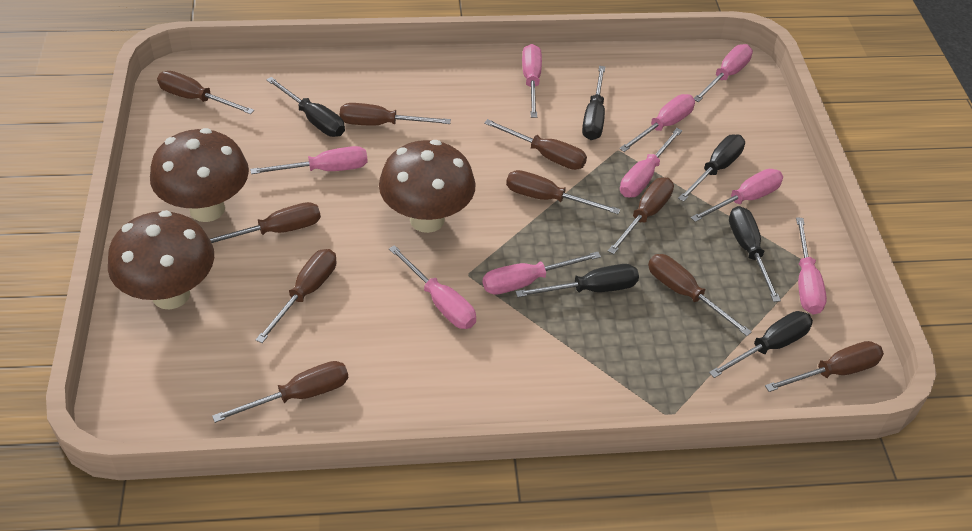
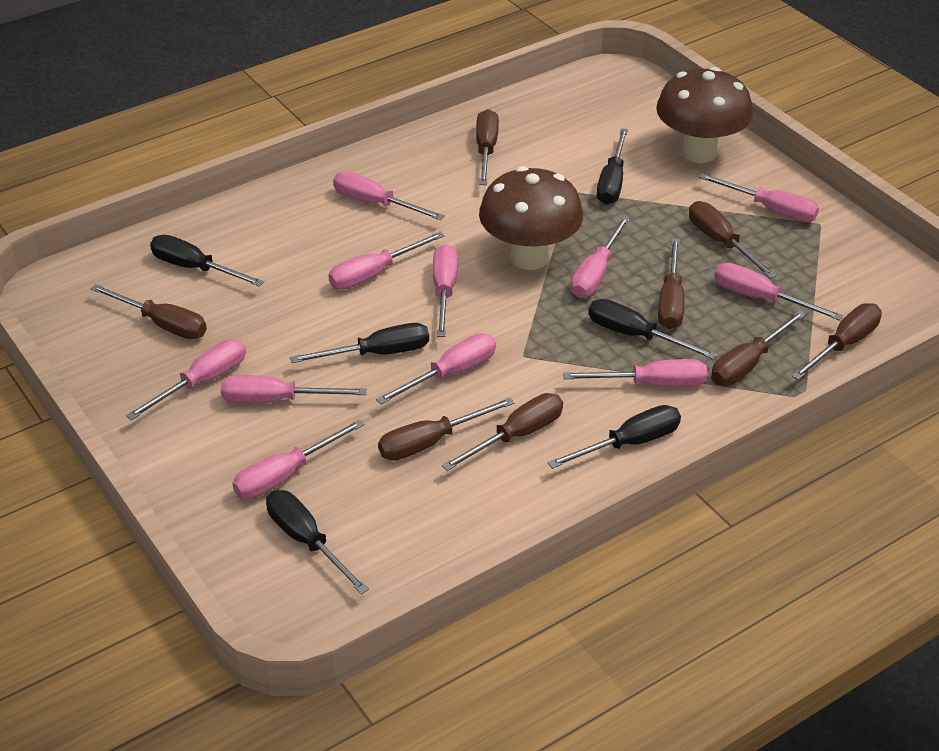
brown mushroom: [108,210,214,309] [150,128,249,222] [379,140,476,233] = 3 -> [479,166,583,270] [656,67,753,163] = 2
brown screwdriver: [157,71,254,114] [210,202,321,243] [212,361,348,423] [256,249,337,343] [340,103,451,126] [484,119,587,170] [506,170,620,214] [608,178,674,254] [648,254,752,336] [765,341,884,392] = 10 -> [91,284,207,339] [378,398,514,461] [442,393,563,471] [476,109,499,185] [658,238,685,329] [689,201,776,279] [711,310,806,386] [792,303,882,380] = 8
pink screwdriver: [250,146,368,174] [389,245,476,329] [483,252,601,295] [522,44,542,118] [619,94,695,152] [620,128,682,197] [690,169,783,222] [694,44,753,102] [796,217,827,315] = 9 -> [126,339,246,420] [221,375,367,404] [232,419,364,499] [328,232,445,290] [333,171,445,220] [376,333,496,404] [433,244,458,337] [563,359,707,387] [571,216,630,298] [699,173,819,222] [714,263,844,321] = 11

